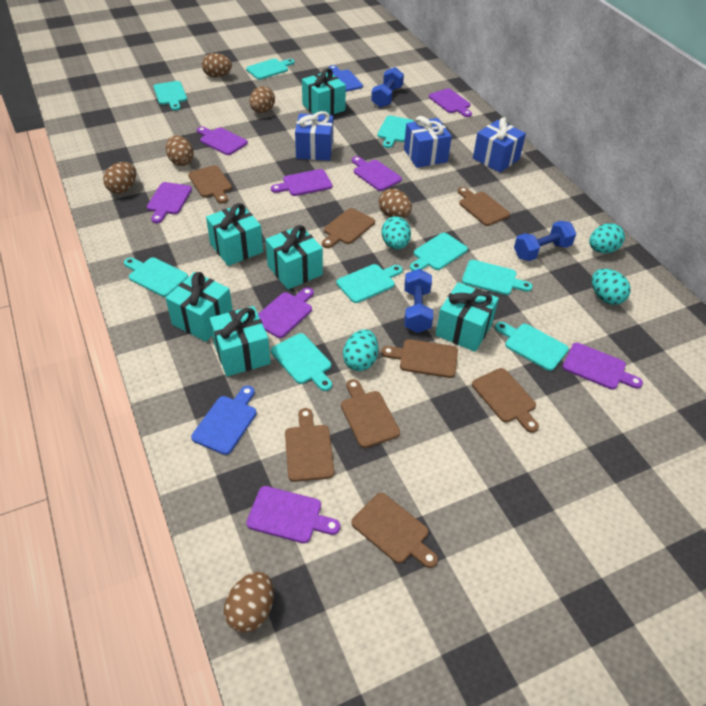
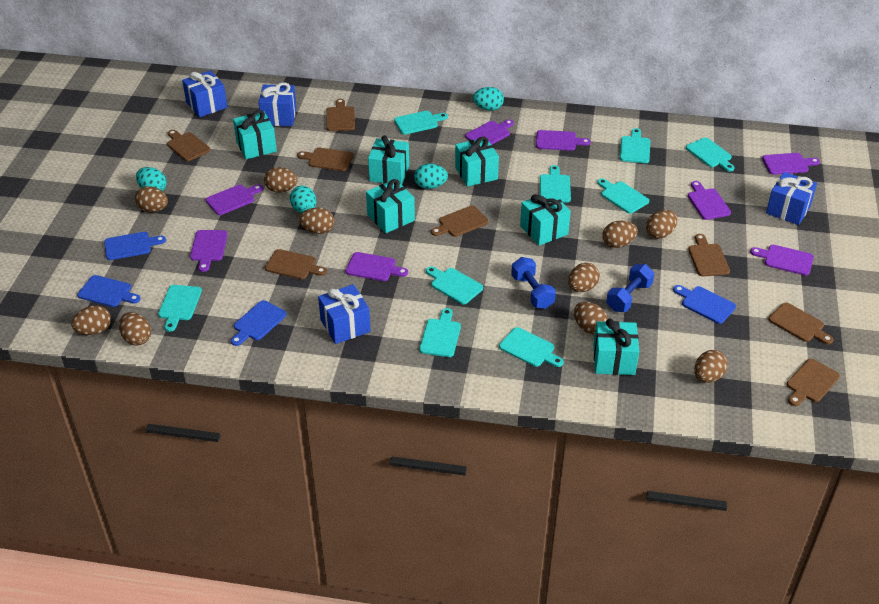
blue cutting board: [191,386,257,455] [329,65,363,92] = 2 -> [77,275,141,307] [104,232,166,260] [231,300,287,346] [673,285,736,324] = 4
blue dumbbell: [371,67,404,108] [404,269,433,333] [514,221,576,261] = 3 -> [511,257,556,309] [606,264,654,312] = 2
blue gift: [295,111,333,161] [404,116,452,168] [473,117,526,173] = 3 -> [182,70,227,117] [259,82,297,126] [318,284,371,344] [766,172,817,225] = 4
brown egg: [103,162,136,194] [166,135,194,166] [202,53,232,77] [224,572,274,633] [249,86,275,113] [379,189,412,218] = 6 -> [71,306,111,335] [119,312,151,346] [135,186,168,212] [264,167,298,192] [299,207,334,234] [568,263,600,292] [574,302,608,335] [602,221,638,248] [646,210,677,239] [694,350,728,383] = 10

